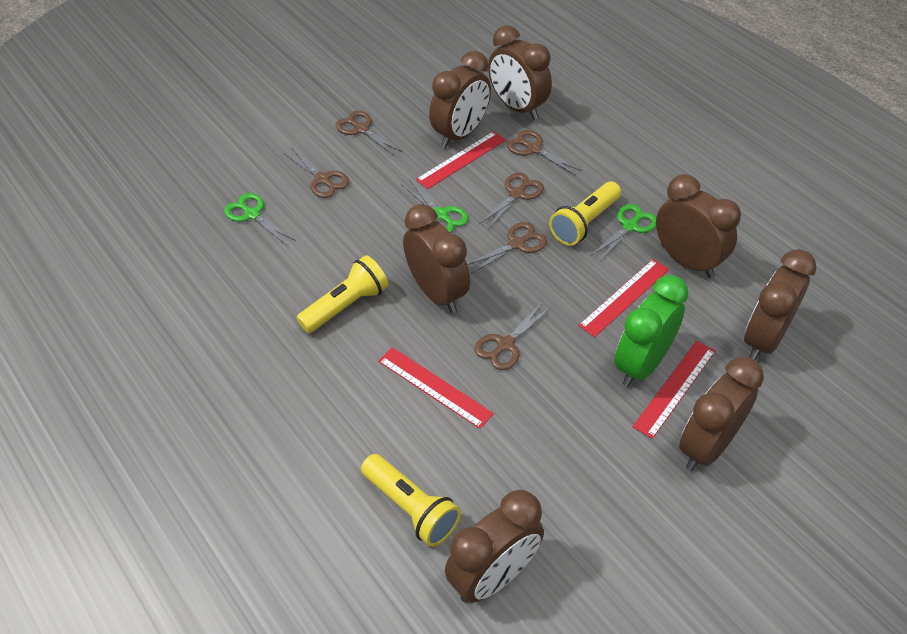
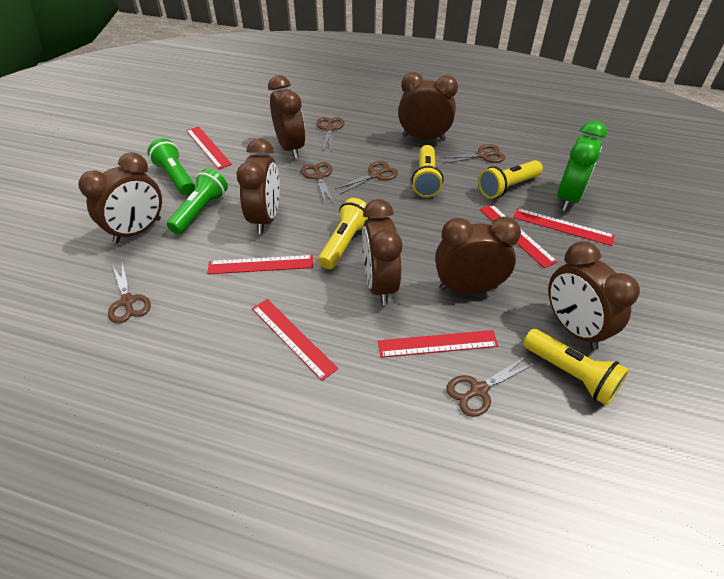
green flashlight: none = 0 -> [147,138,195,195] [167,168,228,234] = 2
green scissors: [224,193,295,246] [401,179,469,233] [591,204,656,263] = 3 -> none = 0
red ruler: [378,347,494,429] [416,131,506,189] [578,259,669,337] [633,341,716,439] = 4 -> [186,126,232,169] [207,255,313,274] [252,299,338,381] [378,330,498,358] [480,204,558,268] [513,208,615,246] = 6
yellow flashlight: [296,255,389,333] [361,454,461,547] [549,182,621,246] = 3 -> [318,198,370,269] [412,145,444,197] [478,160,543,199] [523,329,629,406] = 4

